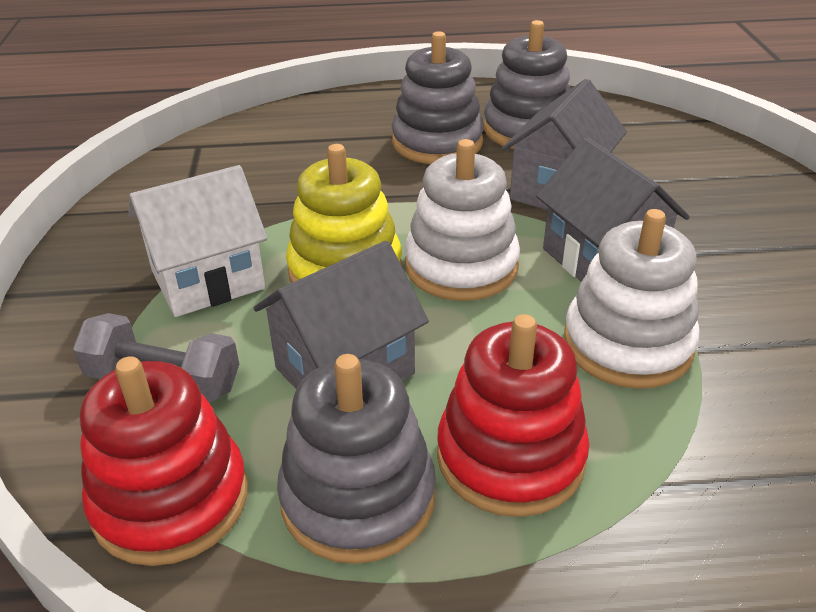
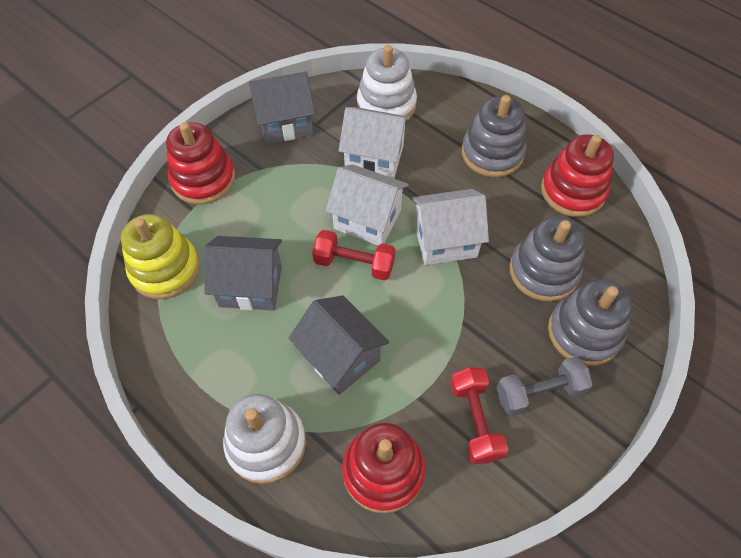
red dumbbell: none = 0 -> [312,230,396,281] [450,367,508,464] = 2
red stacking toy: [80,356,248,566] [437,314,589,517] = 2 -> [166,122,235,205] [342,423,425,513] [541,134,614,217] = 3
white house: [129,165,267,317] = 1 -> [326,164,409,245] [339,107,410,179] [412,189,489,265] = 3

